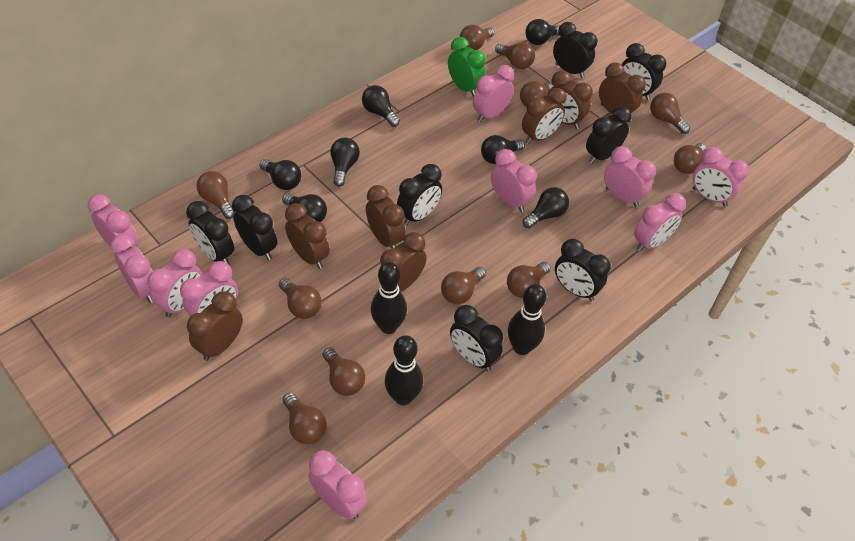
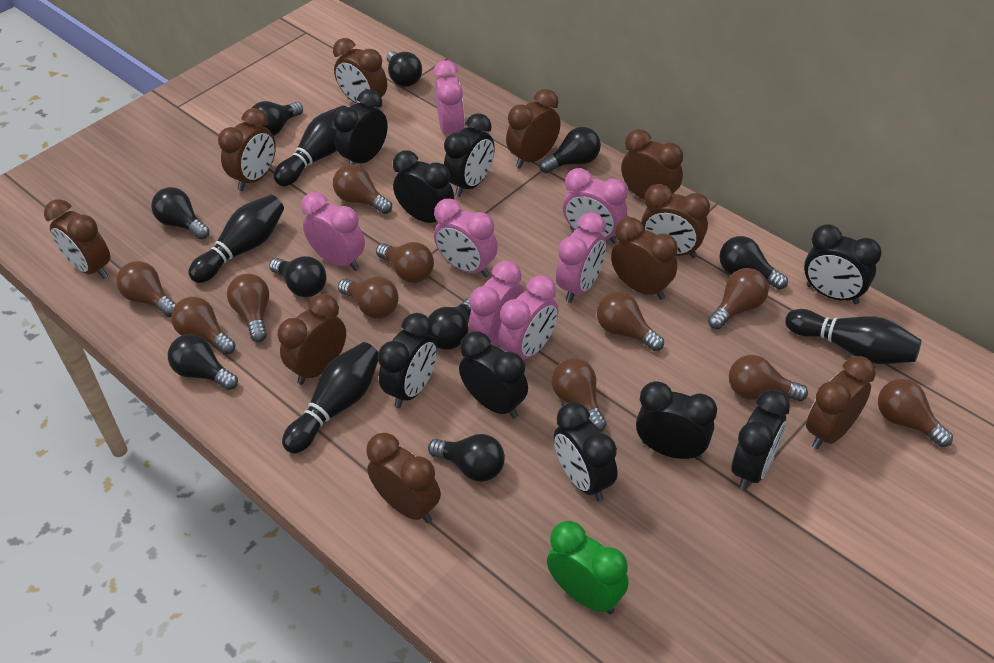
black bowling pin: [371,262,407,334] [385,335,423,405] [508,284,546,355] = 3 -> [188,195,284,283] [274,105,347,186] [282,342,378,454] [785,309,922,364] = 4
black clock: [186,201,234,265] [232,195,277,260] [397,164,442,226] [450,305,503,371] [553,22,597,78] [555,239,611,301] [586,106,631,164] [621,43,666,101] = 8 -> [333,89,388,164] [378,313,437,408] [393,151,454,223] [444,113,495,197] [459,331,528,419] [554,402,617,501] [636,381,717,460] [732,390,790,490] [804,224,882,304] = 9
black light bulb: [259,159,301,190] [282,193,327,222] [330,138,360,187] [362,85,400,127] [481,135,525,164] [523,187,569,228] [525,19,560,45] = 7 -> [151,187,210,239] [168,334,238,390] [252,101,303,136] [269,256,327,297] [387,51,422,87] [428,298,472,350] [428,434,505,482] [539,127,601,173] [719,236,788,290] = 9
brown clock: [187,291,243,361] [285,203,330,269] [366,185,406,249] [380,232,427,292] [522,88,566,144] [547,71,593,129] [599,63,646,115] = 7 -> [44,199,110,279] [218,108,276,191] [277,294,346,385] [333,38,387,110] [366,433,441,523] [506,89,561,169] [611,217,678,300] [621,129,683,200] [641,184,710,258] [806,356,876,449] = 10
pink clock: [88,194,139,247] [111,234,153,303] [148,249,202,317] [180,261,238,316] [308,450,367,519] [473,65,514,122] [491,149,537,212] [604,146,656,207] [634,193,686,252] [693,147,749,206] = 10 -> [301,192,365,271] [433,60,465,135] [434,199,498,278] [469,261,524,345] [498,275,558,359] [556,212,606,303] [563,168,627,244] = 7

